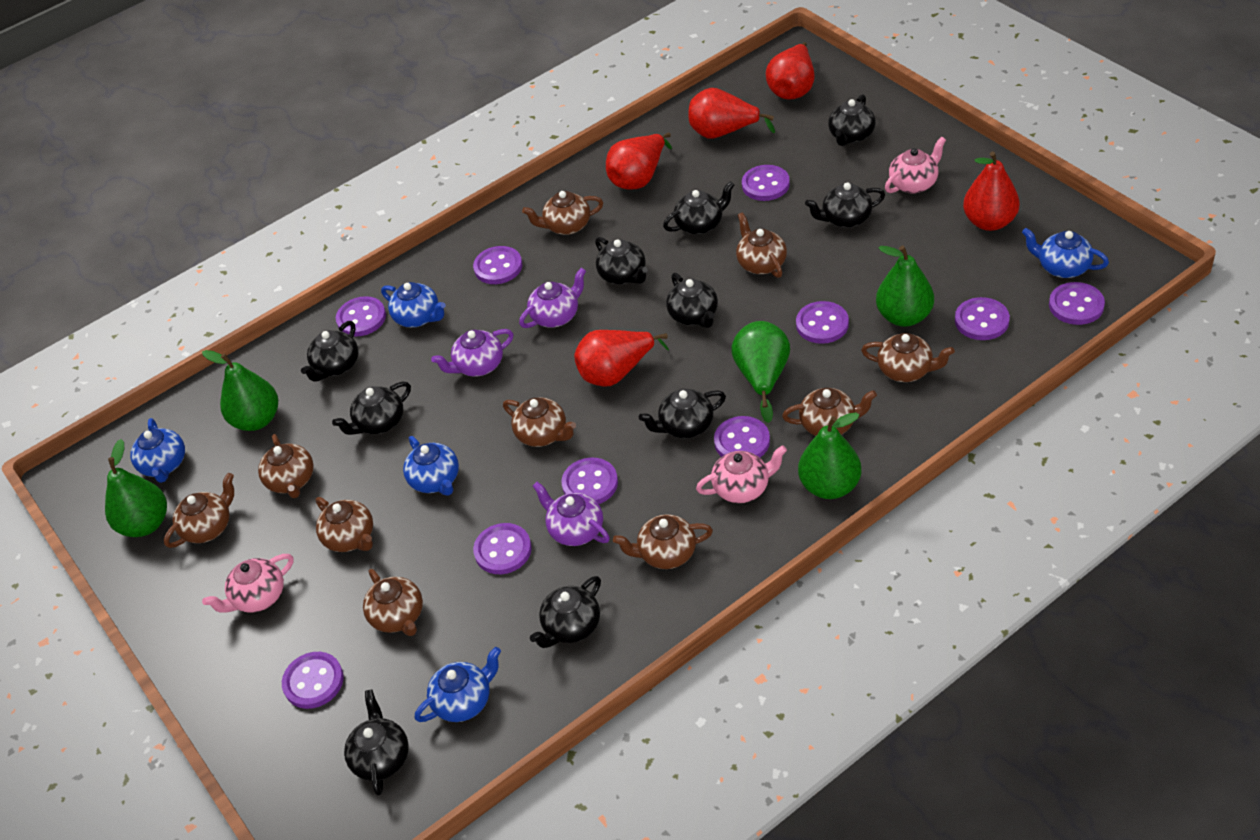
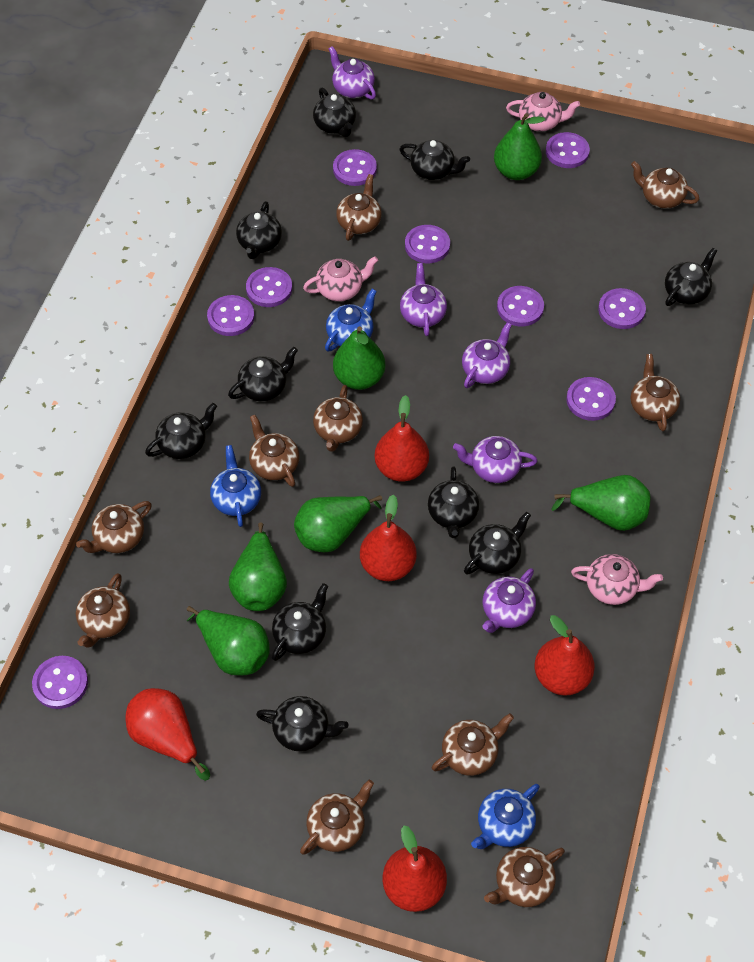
blue teapot: [130,418,185,483] [381,282,446,328] [403,436,459,496] [415,647,501,722] [1022,228,1109,278] = 5 -> [210,445,261,527] [325,289,377,352] [471,784,540,849] = 3
green pear: [105,439,167,537] [202,350,278,431] [731,321,790,423] [798,413,861,499] [876,246,934,327] = 5 -> [187,606,270,676] [229,522,287,611] [294,495,382,552] [333,326,386,390] [494,113,545,180] [551,475,651,531] = 6
purple button: [282,652,344,709] [336,296,386,337] [473,246,522,284] [473,523,532,574] [561,458,618,504] [714,416,770,457] [742,165,790,201] [796,301,849,344] [955,297,1010,340] [1049,282,1105,325] = 10 -> [32,656,88,709] [207,295,254,336] [246,267,292,307] [333,149,377,186] [405,225,450,263] [497,286,544,327] [546,132,590,168] [566,377,616,421] [598,288,646,329] = 9
purple teapot: [431,329,513,377] [519,268,586,328] [533,482,610,546] = 3 -> [329,46,376,100] [400,263,447,336] [453,436,538,483] [462,322,512,388] [483,568,536,633] = 5

